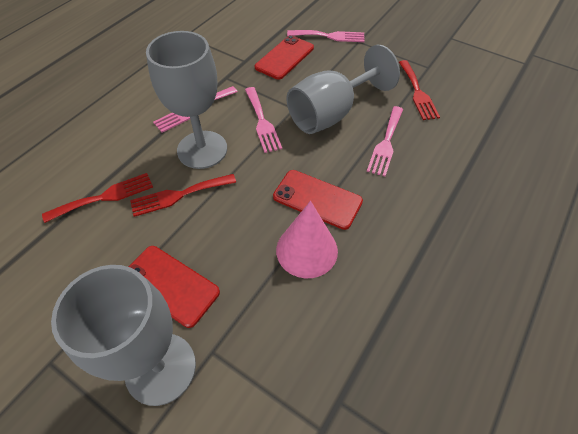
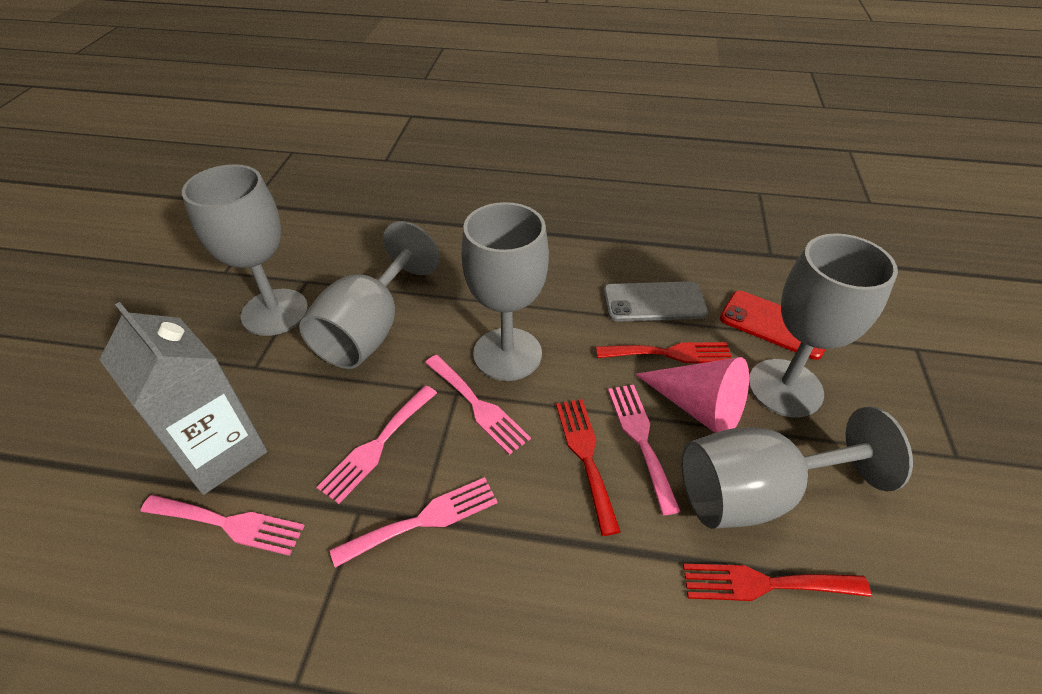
grey carton: none = 0 -> [99,302,268,495] = 1
grey goblet: [51,265,196,406] [146,31,227,169] [287,45,400,134] = 3 -> [182,164,308,336] [299,221,440,369] [461,202,549,381] [681,406,913,529] [749,233,898,418] = 5
grey phone: none = 0 -> [604,281,708,322] = 1
pink fork: [153,86,238,133] [245,87,282,153] [287,30,365,42] [367,106,403,177] = 4 -> [140,495,305,556] [316,385,437,504] [330,477,498,568] [425,355,531,455] [608,385,681,516] = 5
red phone: [129,246,220,328] [255,35,314,80] [273,170,363,230] = 3 -> [720,291,825,360] = 1

